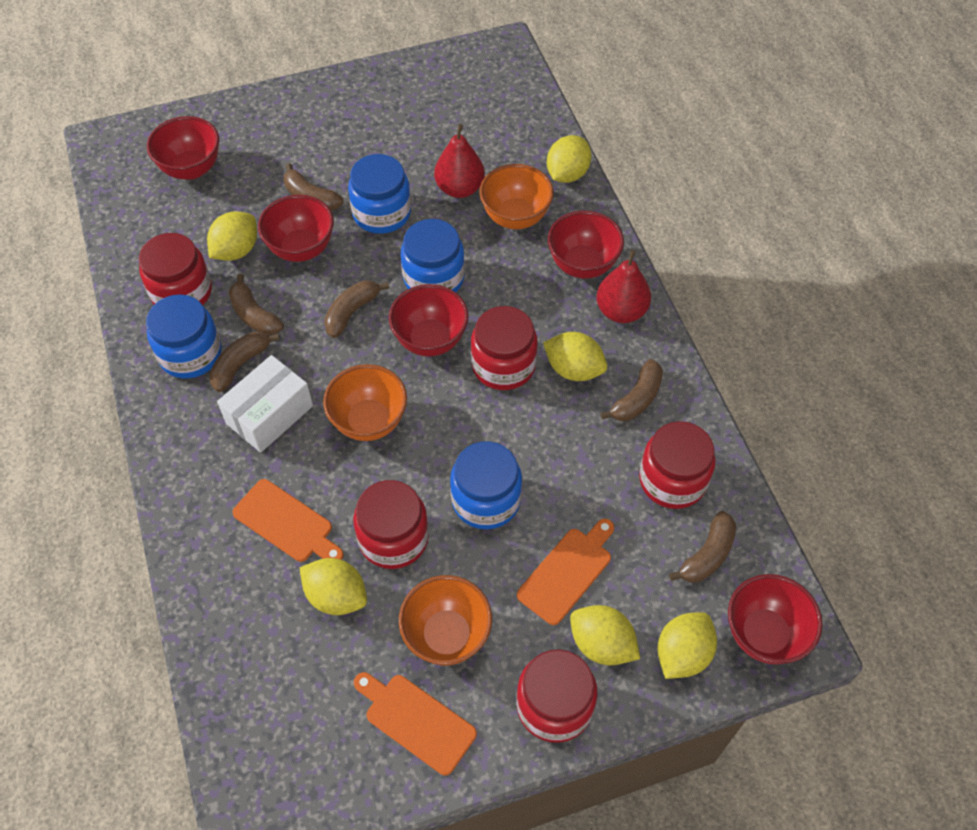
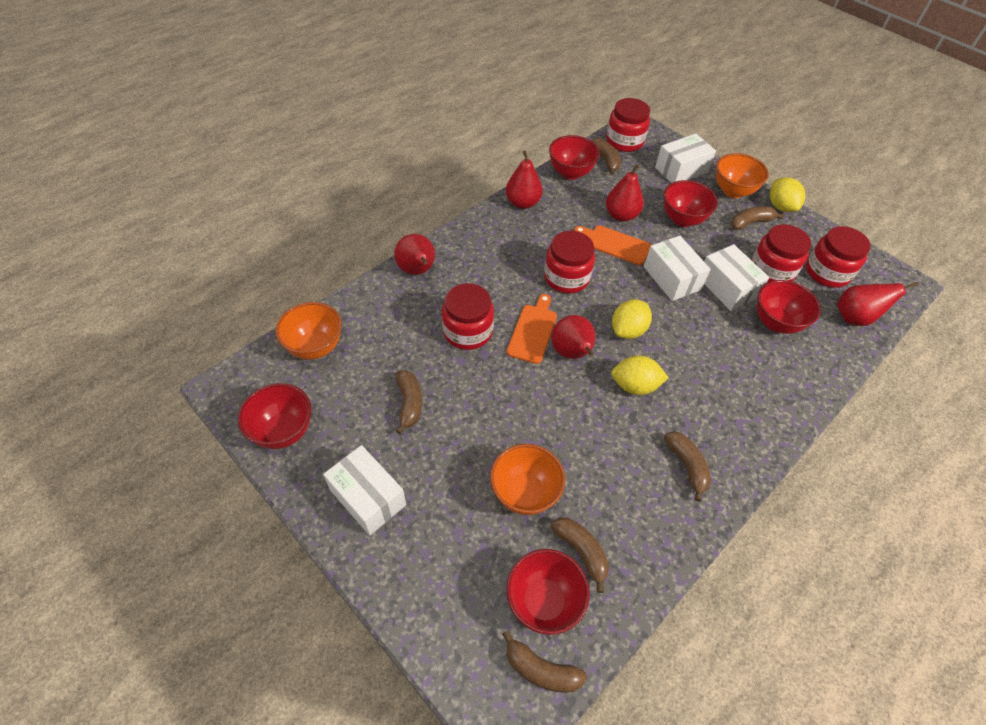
blue jar: [146,294,222,378] [348,154,411,234] [401,219,465,292] [450,441,522,529] = 4 -> none = 0
orange cutting board: [232,479,344,562] [354,672,477,775] [517,519,614,625] = 3 -> [506,294,557,364] [574,225,651,265] = 2
red pear: [434,124,485,198] [596,250,651,323] = 2 -> [394,234,435,275] [506,150,543,209] [552,315,596,359] [606,164,644,222] [837,282,919,326] = 5
white box: [217,355,313,453] = 1 -> [323,445,406,535] [644,236,711,301] [655,134,716,183] [704,244,769,311] = 4
yellow lemon: [207,211,257,261] [300,558,367,615] [543,332,607,381] [547,135,591,183] [570,605,640,665] [657,612,717,679] = 6 -> [611,356,669,395] [612,299,652,339] [770,177,805,212] = 3

